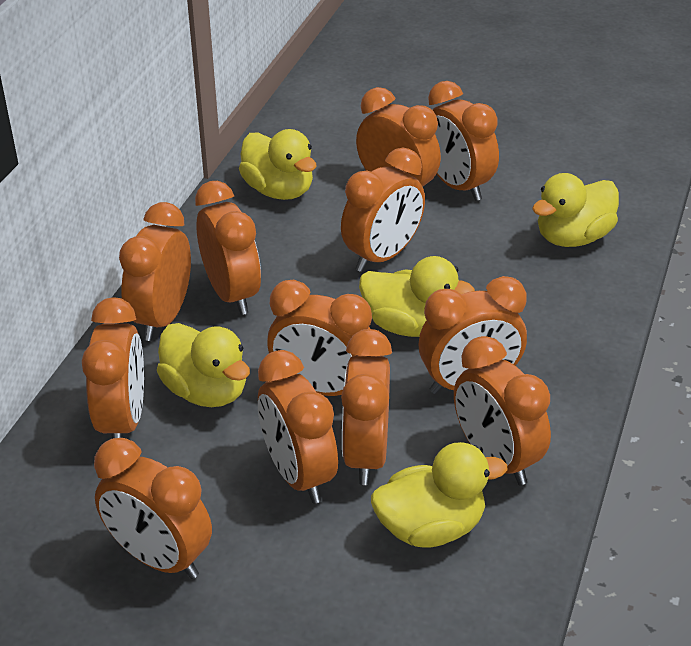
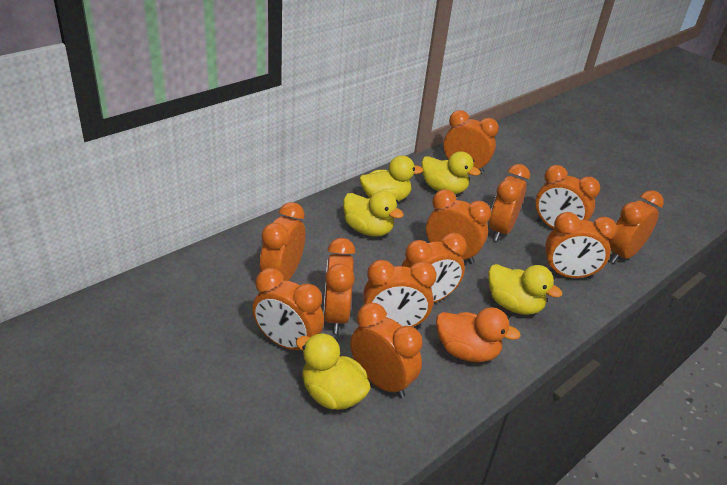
orange duck: none = 0 -> [436,308,521,362] = 1

